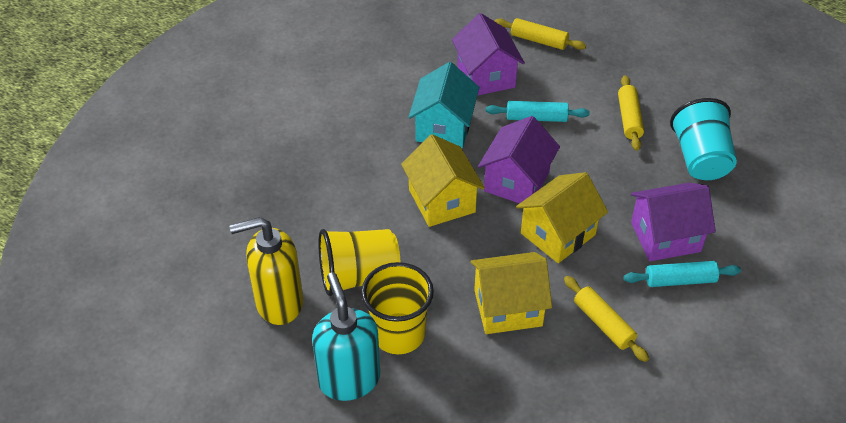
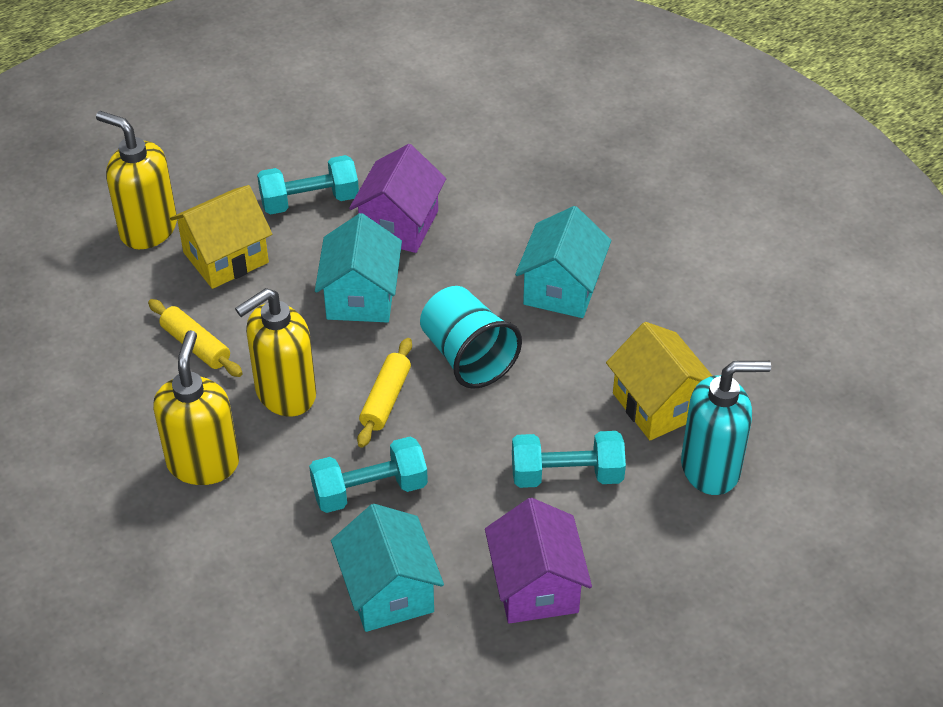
purple house: [452,13,525,96] [478,116,560,204] [631,183,716,261] = 3 -> [349,144,446,253] [485,498,592,624] = 2
turquoise dumbbell: none = 0 -> [257,155,359,215] [309,437,428,513] [512,431,626,488] = 3
turquoise house: [408,62,479,148] = 1 -> [315,213,402,323] [331,504,444,632] [515,206,611,318] = 3
turquoise rolling pin: [486,101,590,122] [623,261,741,287] = 2 -> none = 0
yellow cup: [319,229,400,296] [361,262,434,354] = 2 -> none = 0
yellow house: [401,134,485,227] [471,252,552,334] [516,172,608,263] = 3 -> [170,185,272,289] [606,322,712,440] = 2
yellow rolling pin: [495,18,586,50] [564,276,649,362] [618,75,644,151] = 3 -> [148,299,243,377] [357,338,412,448] = 2
yellow soap dispenser: [230,217,303,325] = 1 -> [96,111,177,249] [153,330,239,485] [235,288,316,416] = 3

